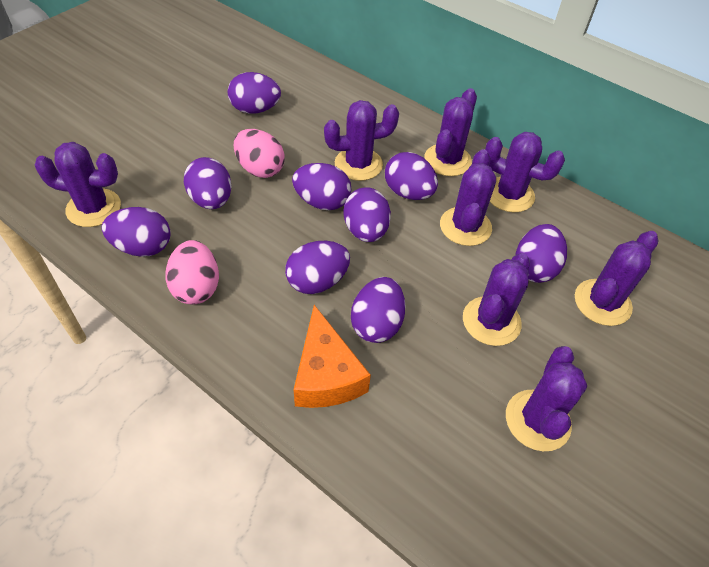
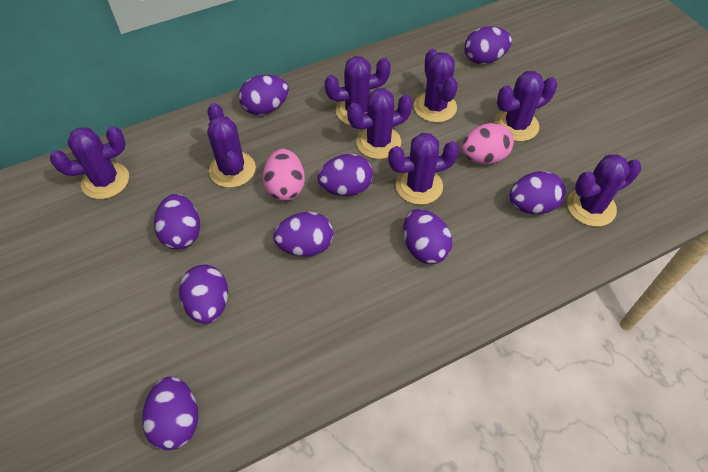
orange cheese: [294,305,371,408] = 1 -> none = 0

